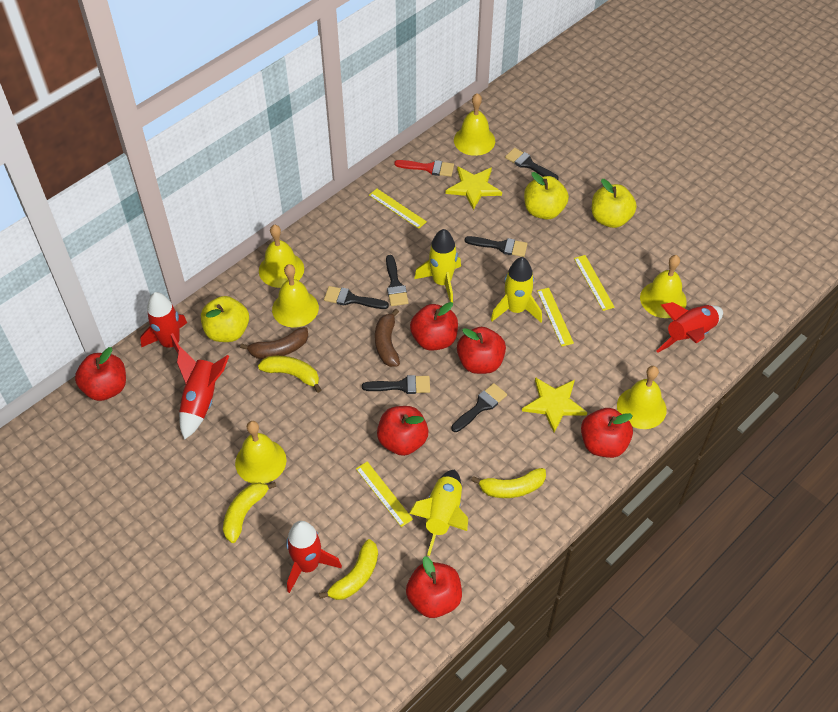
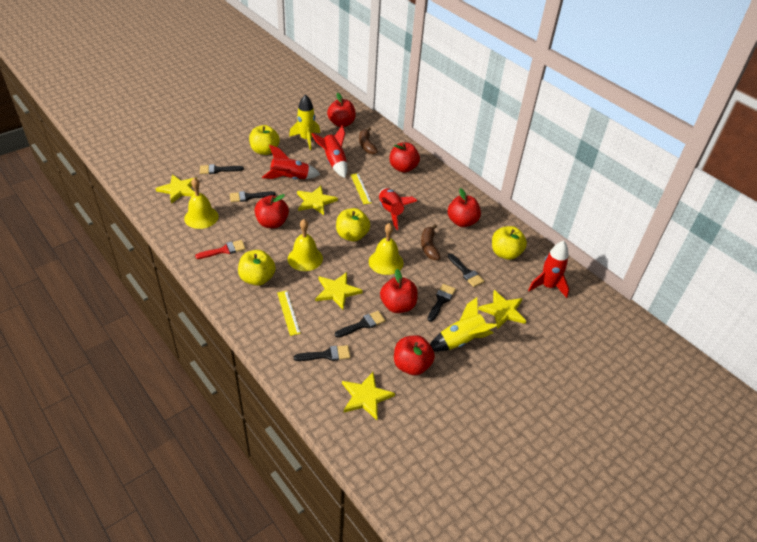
yellow apple: [201,296,249,342] [524,172,569,219] [592,179,637,228] = 3 -> [238,250,276,286] [249,125,280,155] [336,208,370,241] [492,226,527,260] = 4
yellow banana: [223,482,277,543] [258,356,322,393] [319,539,378,600] [471,468,546,498] = 4 -> none = 0
yellow bell: [235,421,286,484] [259,225,304,288] [272,264,319,328] [454,93,495,156] [617,366,667,429] [640,255,687,318] = 6 -> [184,178,219,229] [288,219,323,271] [369,223,403,275] = 3
yellow rocket: [409,470,468,556] [414,229,461,302] [491,257,542,322] = 3 -> [289,94,320,150] [430,297,498,352] = 2
yellow ruler: [356,461,413,527] [369,189,427,229] [537,288,574,347] [574,255,615,311] = 4 -> [277,291,301,336] [350,173,372,204] = 2
yellow star: [445,166,502,210] [522,377,587,433] = 2 -> [156,175,197,204] [297,185,338,215] [315,272,363,309] [342,372,395,420] [478,290,526,329] = 5

